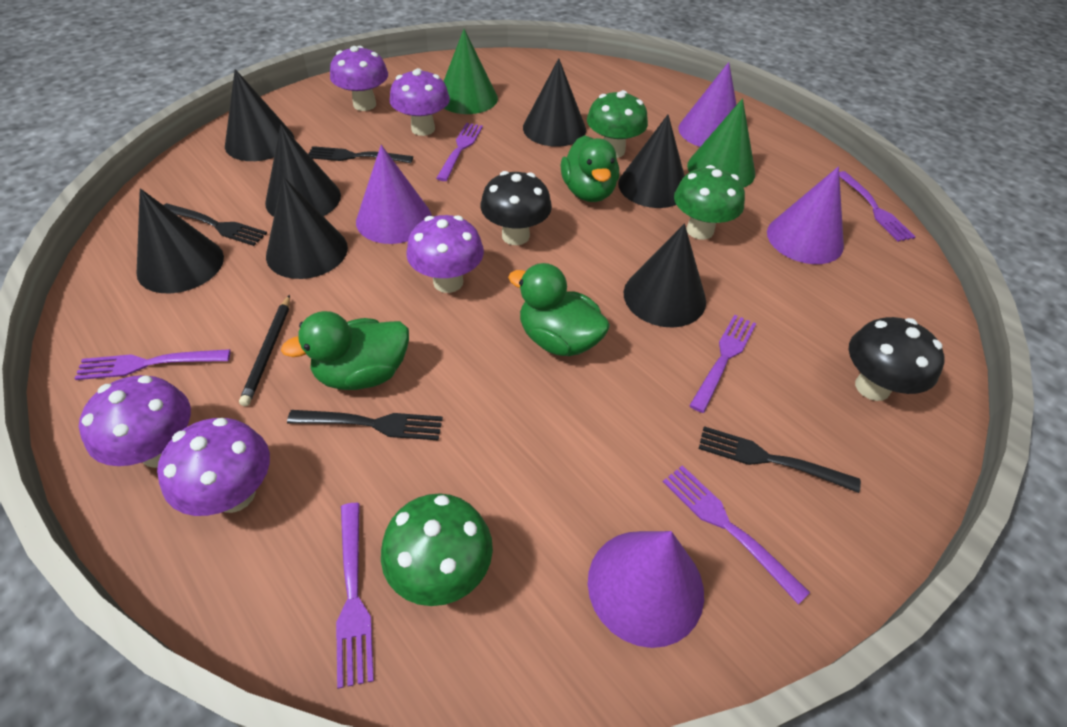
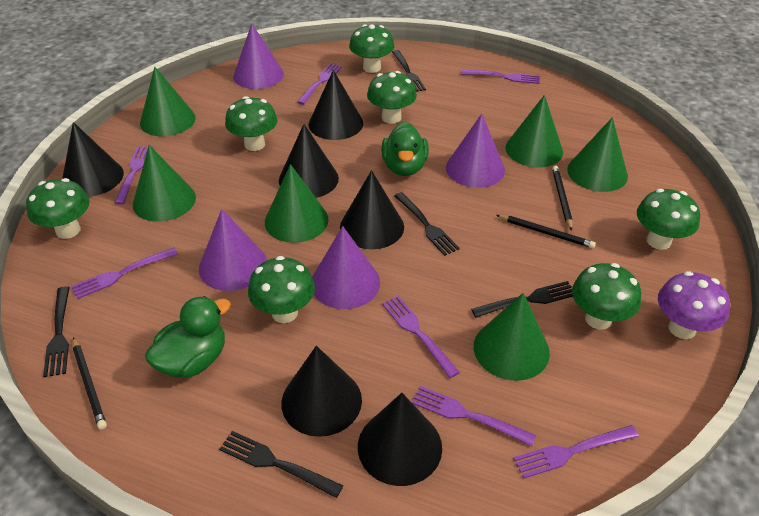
black cone: [137,188,224,293] [225,69,294,161] [265,124,341,217] [266,176,348,279] [523,58,586,147] [618,115,685,208] [624,224,706,327] = 7 -> [62,122,124,197] [279,124,339,198] [281,346,362,437] [309,70,363,140] [340,170,404,249] [358,393,442,486] = 6
black fork: [164,203,267,246] [287,410,443,440] [308,146,413,163] [699,426,861,493] = 4 -> [43,286,70,377] [219,431,343,498] [392,50,426,92] [394,192,460,256] [471,281,573,318] = 5
black mushroom: [481,171,552,245] [849,317,945,401] = 2 -> none = 0
black pencil: [239,295,290,406] = 1 -> [73,337,107,430] [496,215,596,248] [552,165,573,231] = 3
green cone: [444,29,498,114] [687,98,755,188] = 2 -> [133,145,196,222] [140,67,196,136] [265,164,329,243] [474,293,550,381] [505,95,563,167] [567,117,628,192] = 6
green duck: [281,311,409,390] [508,263,610,356] [561,135,619,202] = 3 -> [145,296,231,378] [381,122,429,176] = 2
green mushroom: [381,493,493,606] [587,90,648,158] [674,165,745,240] = 3 -> [26,178,90,239] [225,96,278,151] [248,256,315,323] [349,24,395,73] [367,71,417,124] [572,263,641,330] [637,189,700,250] = 7
purple fork: [74,349,231,380] [336,503,374,689] [436,123,483,181] [663,465,810,604] [689,314,756,413] [839,171,915,242] = 6 -> [71,248,178,299] [114,146,153,205] [297,63,342,105] [382,296,460,378] [412,386,536,446] [462,70,540,84] [513,425,639,479] = 7
purple mushroom: [79,375,191,468] [157,418,270,516] [330,46,388,111] [390,68,450,136] [406,215,484,293] = 5 -> [658,271,730,339] = 1

